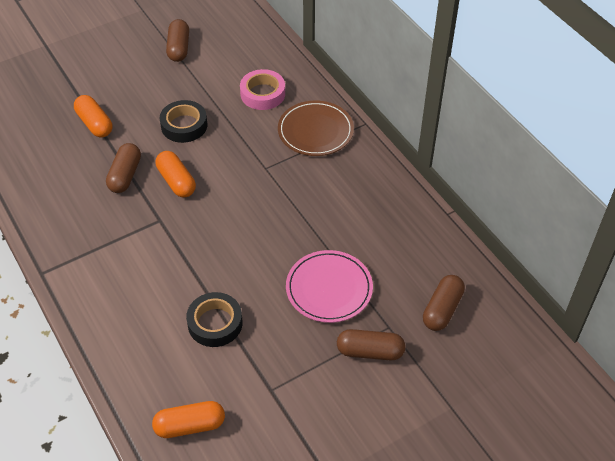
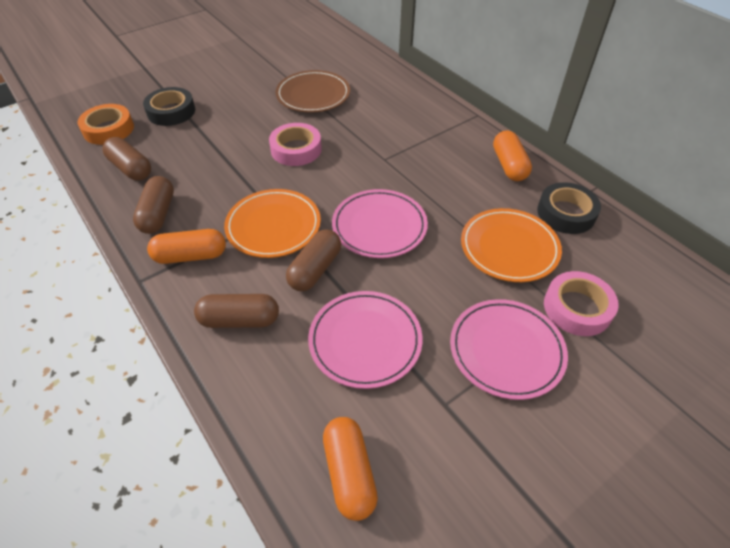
orange plate: none = 0 -> [224,189,321,258] [461,208,562,282] = 2
orange tape: none = 0 -> [78,104,134,145] = 1
pink plate: [286,250,373,323] = 1 -> [308,291,422,389] [332,189,428,258] [450,299,568,400] = 3
pink tape: [240,69,285,110] = 1 -> [269,123,322,166] [544,271,619,336] = 2

